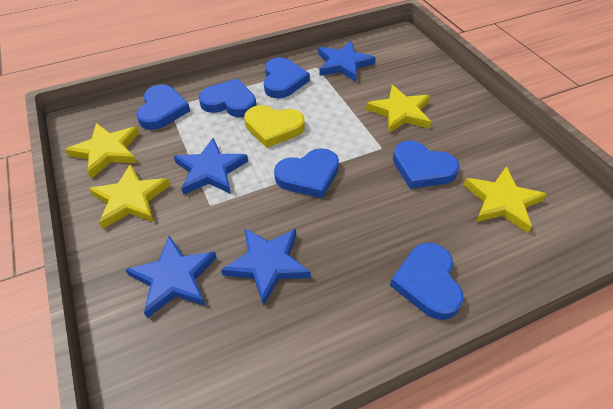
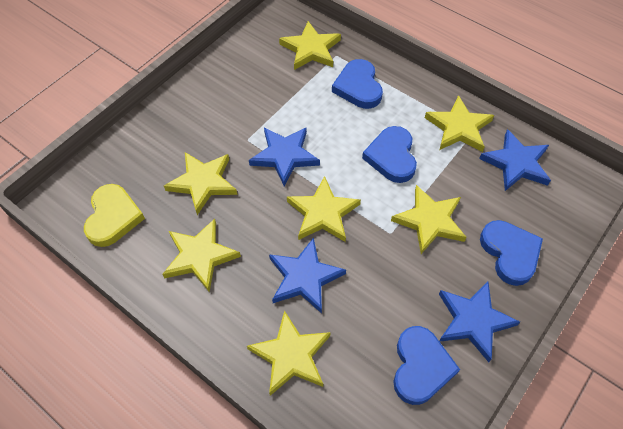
blue heart: [136,84,190,130] [198,79,256,117] [264,57,310,98] [274,148,339,198] [390,243,463,320] [393,140,460,189] = 6 -> [332,59,383,109] [362,126,417,183] [393,326,460,405] [480,220,543,286] = 4
yellow star: [65,123,139,179] [89,164,170,229] [366,85,431,133] [463,167,547,233] = 4 -> [162,219,241,292] [164,152,237,215] [247,310,331,396] [279,21,341,70] [287,176,361,242] [391,185,467,254] [425,95,494,152] = 7

